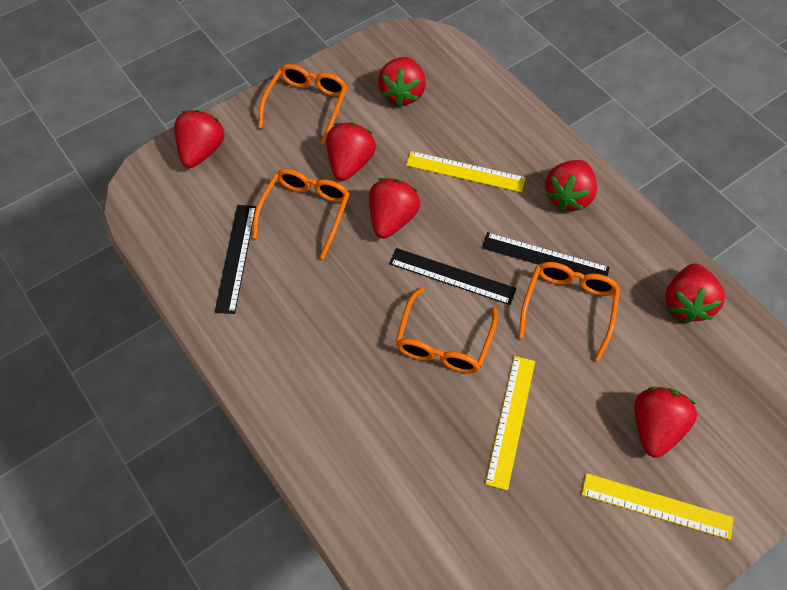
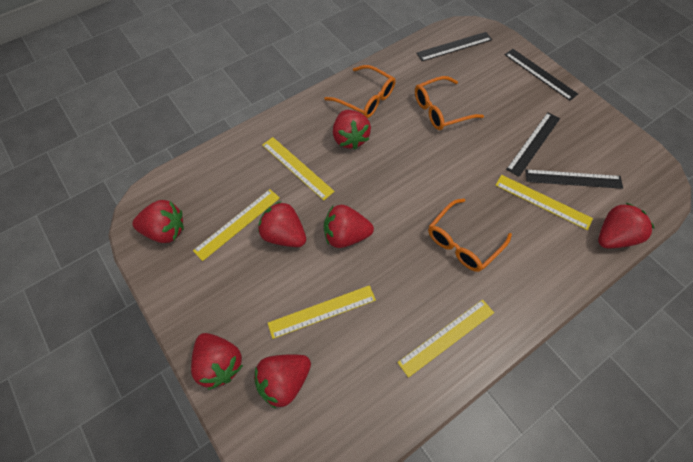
black ruler: [215,205,256,314] [389,248,516,305] [482,232,610,276] = 3 -> [416,32,492,61] [505,49,578,101] [506,112,560,177] [525,169,623,189] = 4
orange glasses: [252,169,350,259] [258,64,348,145] [395,287,497,373] [518,262,620,361] = 4 -> [324,65,395,118] [415,76,484,130] [428,199,512,272] = 3
yellow ruler: [406,151,526,192] [485,356,535,490] [582,473,733,540] = 3 -> [193,189,280,261] [262,137,335,200] [268,285,376,339] [397,299,494,377] [495,175,593,230] = 5

